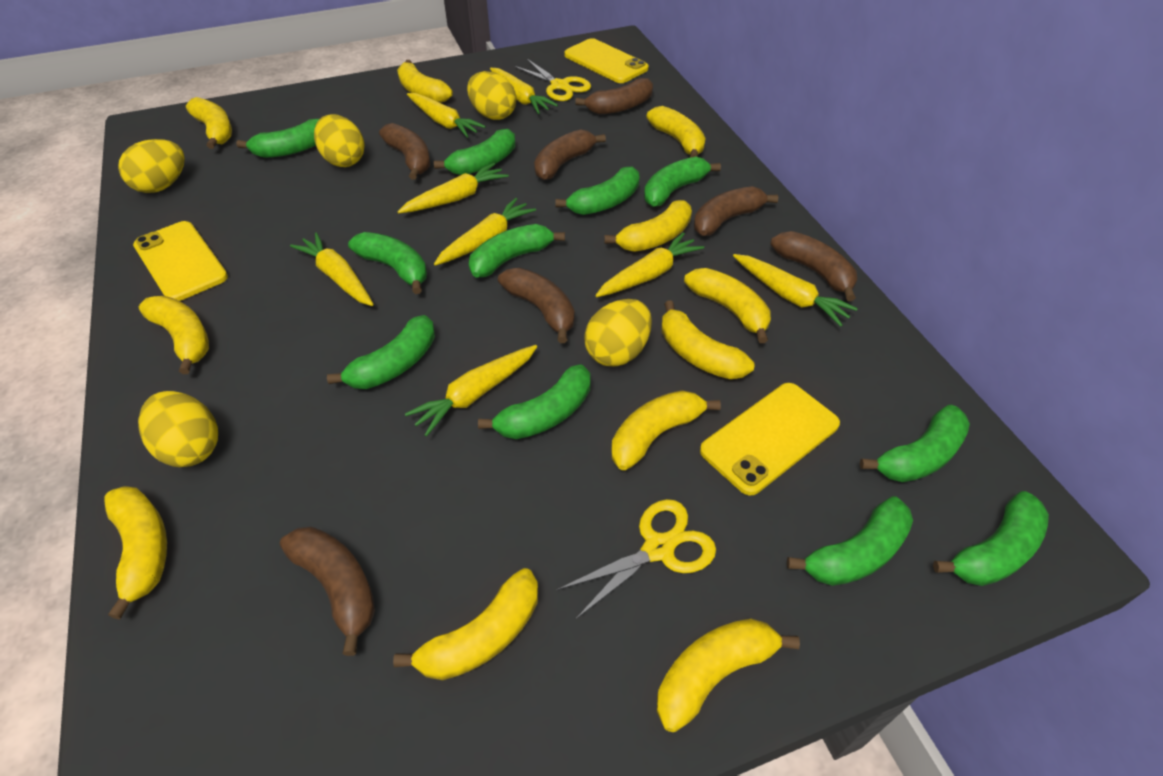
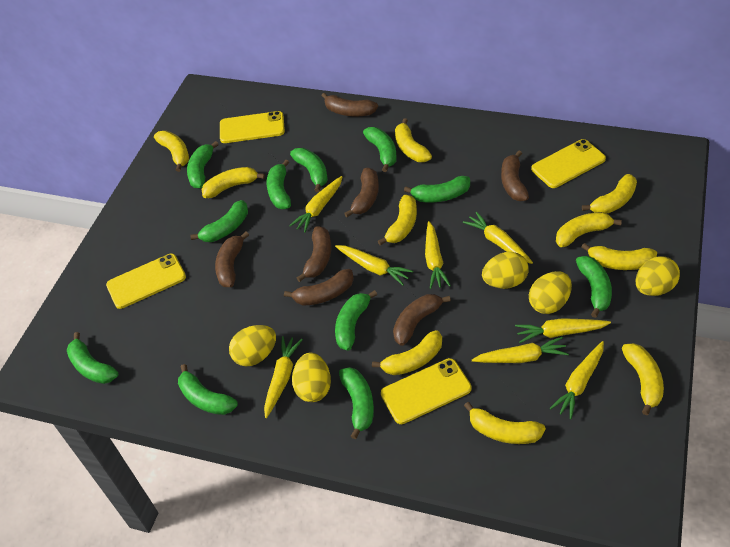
yellow banana: [104,486,167,620] [139,296,209,374] [186,97,232,149] [393,568,538,680] [397,60,453,103] [604,200,692,252] [612,390,721,470] [646,106,706,158] [657,619,800,732] [662,300,755,379] [684,268,771,343] = 11 -> [154,131,189,172] [201,167,265,198] [372,330,442,375] [378,195,417,245] [395,118,432,162] [464,402,546,444] [556,212,622,247] [581,243,657,270] [582,174,637,214] [622,343,664,415] = 10
yellow phone: [133,221,228,301] [564,38,649,83] [700,383,840,496] = 3 -> [106,254,186,309] [220,111,285,143] [381,358,472,424] [531,139,606,188] = 4
yellow scissors: [513,59,591,101] [557,499,716,619] = 2 -> none = 0

